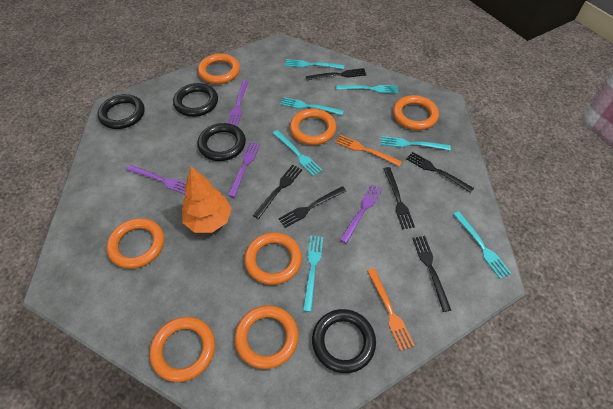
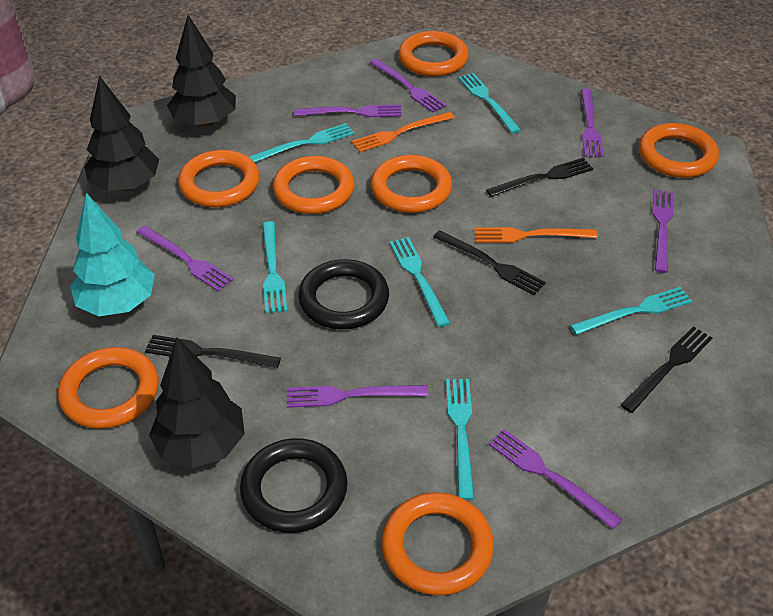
black fork: [253,165,302,219] [278,186,346,228] [306,68,367,80] [384,167,415,230] [406,152,474,193] [412,236,451,312] = 6 -> [145,335,281,368] [433,230,546,295] [486,158,593,197] [621,326,712,413] = 4
black ring: [98,94,145,129] [173,83,218,117] [197,123,246,161] [312,309,376,373] = 4 -> [240,438,348,533] [298,259,389,329] = 2
black tree: none = 0 -> [84,76,159,191] [149,337,245,468] [167,15,236,127] = 3
orange tree: [182,167,232,233] = 1 -> none = 0
purple fork: [126,165,186,194] [227,80,248,127] [228,142,260,198] [340,185,383,244] = 4 -> [137,226,234,292] [287,385,428,408] [294,104,402,117] [370,59,446,112] [488,429,622,530] [581,88,604,157] [652,190,674,273] = 7
turquoise fork: [273,130,322,176] [280,97,344,115] [285,59,344,69] [303,236,323,312] [336,85,399,93] [381,136,451,150] [453,211,511,279] = 7 -> [249,123,354,162] [262,221,287,313] [390,237,450,327] [446,379,474,500] [458,73,521,134] [570,287,692,335] = 6
turquoise tree: none = 0 -> [70,193,155,316] = 1

